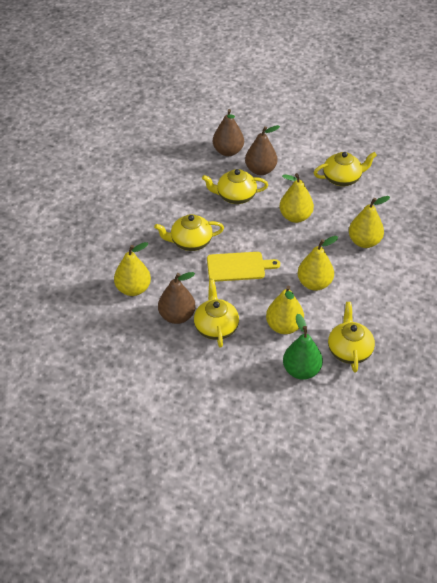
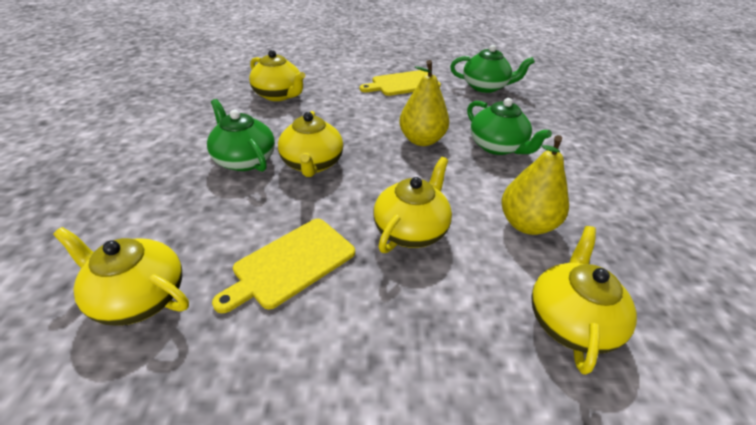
brown pear: [158,272,196,324] [213,109,244,156] [245,125,280,175] = 3 -> none = 0
green pear: [283,314,323,380] = 1 -> none = 0
green teapot: none = 0 -> [207,99,275,172] [450,45,535,93] [467,98,552,155] = 3
yellow cutting board: [207,252,280,282] = 1 -> [212,219,355,313] [360,70,441,96] = 2
yellow pear: [114,242,151,296] [266,286,304,334] [279,173,314,223] [298,236,338,291] [349,196,390,248] = 5 -> [399,60,449,146] [501,135,569,235] = 2

